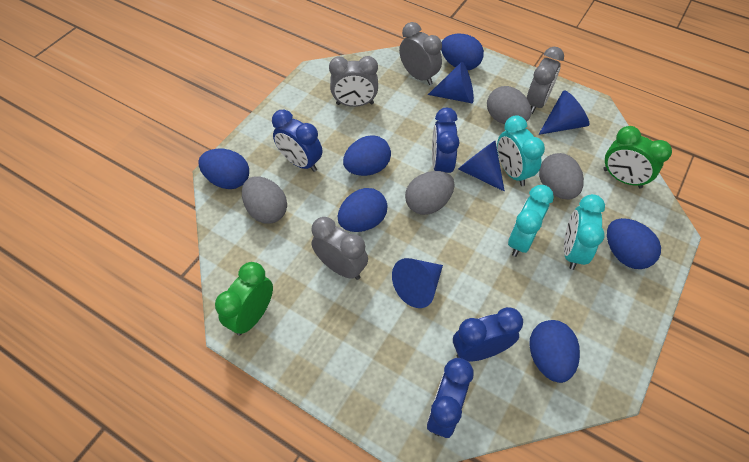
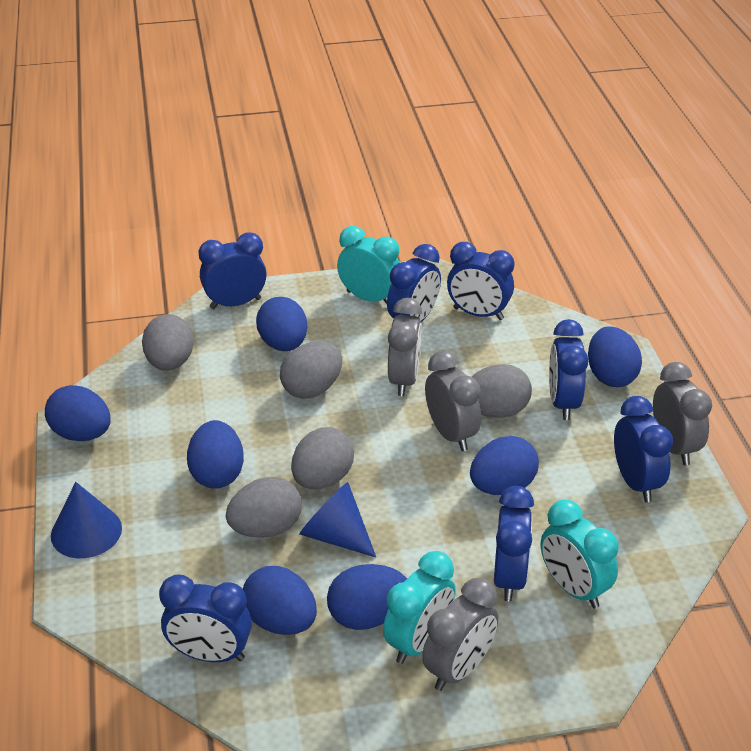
blue clock: [272,110,322,172] [427,358,474,438] [432,108,460,173] [453,307,523,362] = 4 -> [159,574,252,662] [199,232,267,309] [387,244,441,322] [447,242,514,320] [494,486,534,601] [549,319,588,420] [614,396,673,502] = 7
blue cone: [392,258,443,308] [428,62,474,103] [458,141,505,192] [538,90,589,135] = 4 -> [51,482,122,558] [299,482,376,557] = 2
blue egg: [199,149,249,189] [338,188,387,232] [343,135,391,176] [441,34,484,70] [529,320,580,383] [607,218,661,269] = 6 -> [45,385,111,441] [187,420,244,489] [243,566,317,635] [256,297,308,351] [327,564,407,630] [470,436,539,495] [588,327,642,387] = 7
green clock: [215,262,273,336] [603,126,672,189] = 2 -> none = 0
grey egg: [242,176,287,224] [405,171,454,215] [487,86,531,124] [539,153,584,199] = 4 -> [142,314,194,371] [226,477,302,538] [280,341,342,399] [291,427,354,489] [472,364,532,418] = 5

